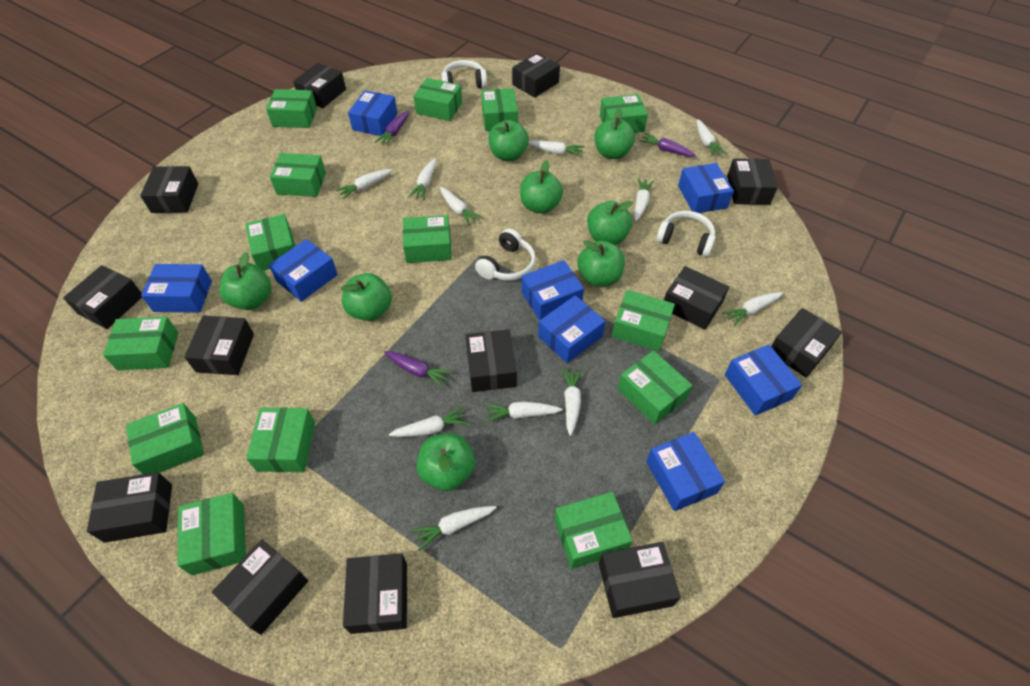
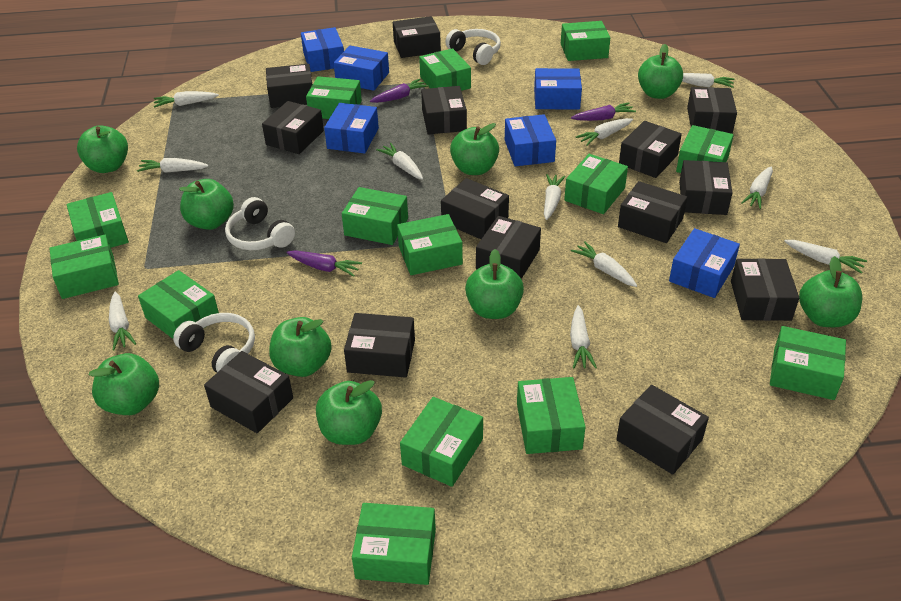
black box: [63,265,142,329] [87,472,172,543] [140,166,199,213] [184,315,254,375] [212,539,308,635] [293,63,346,108] [343,553,407,634] [465,329,517,392] [512,53,560,98] [599,542,681,618] [664,266,729,330] [727,158,778,205] [771,308,842,378] = 13 -> [204,351,293,433] [262,101,324,154] [266,64,313,108] [344,313,415,378] [393,16,441,58] [421,86,467,135] [441,178,509,239] [476,216,541,279] [616,385,709,475] [618,181,687,243] [619,121,682,178] [679,160,732,215] [687,87,737,134] [731,258,799,321] = 14
blue box: [141,264,212,313] [269,239,338,302] [348,90,398,136] [522,260,584,320] [538,295,606,363] [646,432,725,511] [678,163,734,213] [725,345,802,416] = 8 -> [301,27,344,72] [324,103,379,154] [334,46,389,91] [505,114,556,166] [534,68,582,109] [669,228,740,298] = 6
green apple: [219,252,271,310] [341,273,392,321] [417,433,475,491] [488,120,529,161] [520,160,563,214] [578,240,625,287] [587,201,633,245] [595,108,635,159] = 8 -> [77,125,128,173] [89,353,159,415] [179,179,234,230] [269,317,332,377] [316,380,382,445] [450,123,499,175] [465,249,524,319] [638,44,683,99] [799,256,862,327] = 9

